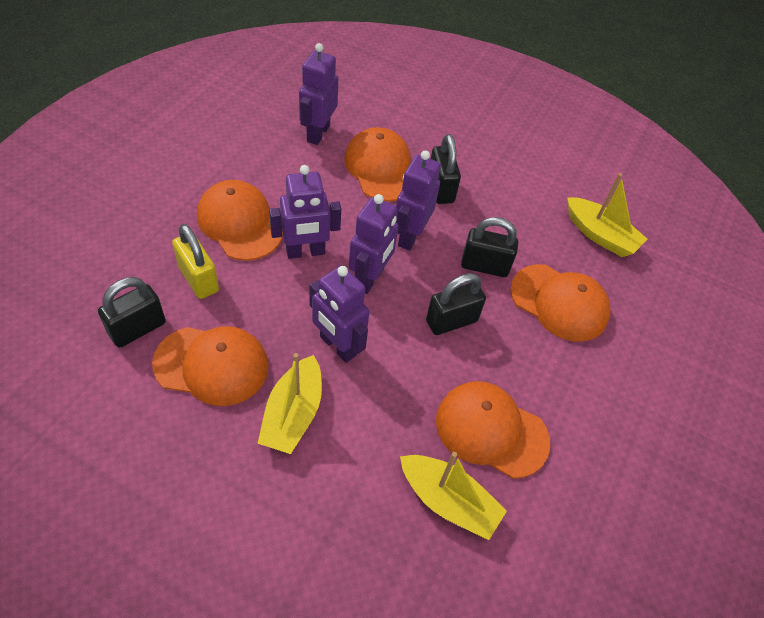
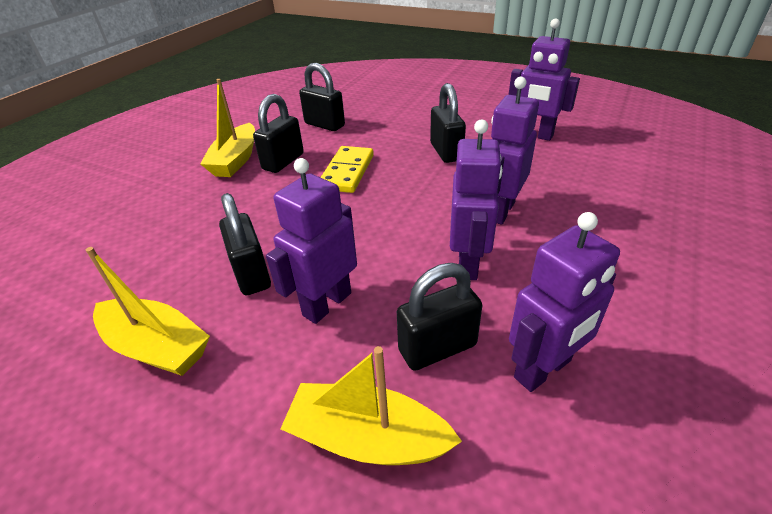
black padlock: [98,277,166,348] [426,273,486,335] [431,134,461,204] [461,217,518,277] = 4 -> [219,193,271,295] [253,94,304,173] [299,63,345,131] [397,263,482,371] [430,83,466,163] = 5
orange cap: [152,326,269,406] [197,180,283,261] [344,127,411,202] [436,381,550,479] [510,264,610,342] = 5 -> none = 0
yellow domino: none = 0 -> [320,146,374,193] = 1
yellow padlock: [172,224,219,299] = 1 -> none = 0

